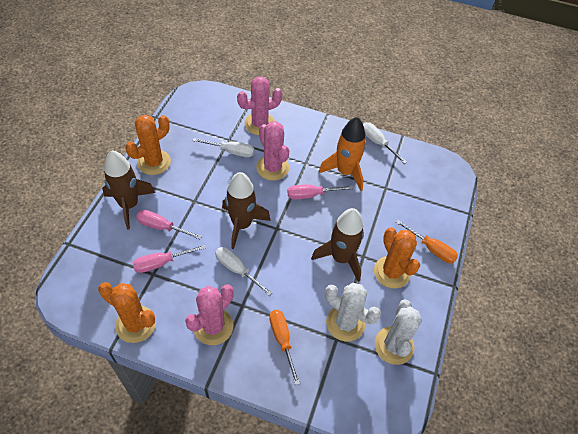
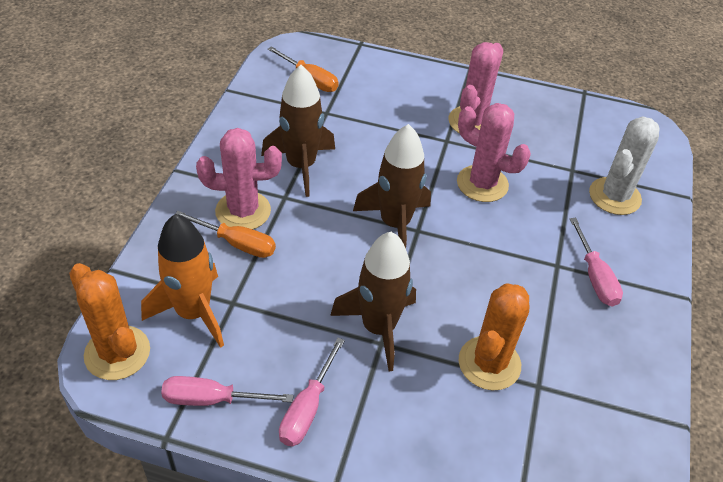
orange cactus: [98,282,156,343] [125,115,171,175] [374,227,420,289] = 3 -> [69,263,150,380] [459,283,529,390] = 2
white cactus: [325,283,381,341] [375,299,422,365] = 2 -> [589,116,660,215] = 1
white screwdriver: [192,138,254,157] [215,247,272,296] [363,122,407,164] = 3 -> none = 0

